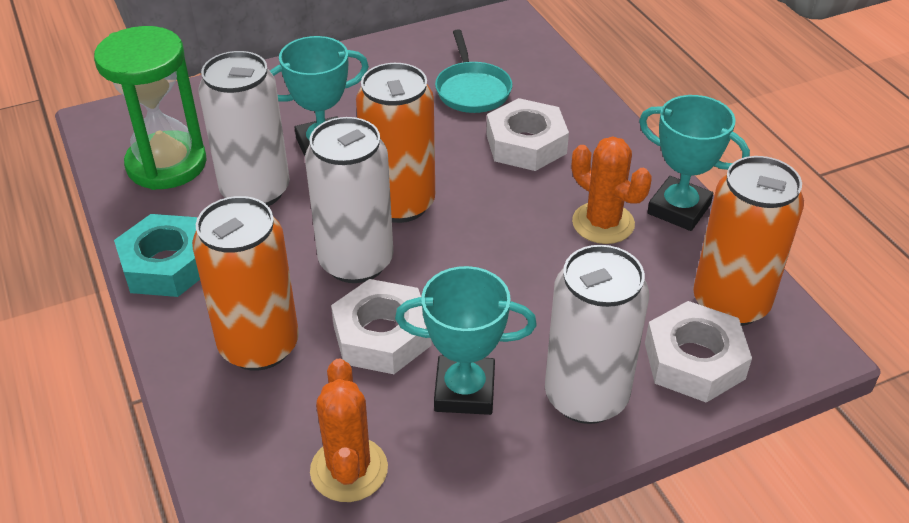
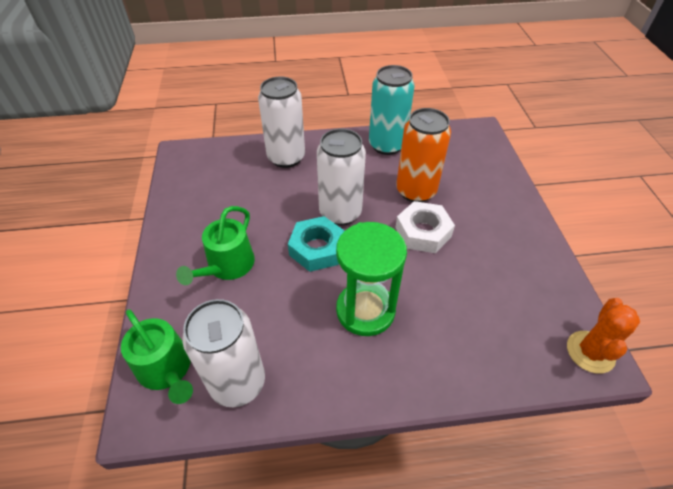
green watering can: none = 0 -> [121,309,193,404] [176,206,255,285] = 2
orange cactus: [310,359,388,502] [572,136,652,244] = 2 -> [567,298,640,374] = 1
orange can: [192,196,299,371] [356,63,435,223] [693,156,804,326] = 3 -> [396,108,451,202] = 1
turquoise can: none = 0 -> [369,65,415,155] = 1
turquoise pan: [435,29,512,113] = 1 -> none = 0
turquoise trophy: [270,36,369,156] [395,266,537,415] [639,95,750,231] = 3 -> none = 0
white nut: [331,279,431,374] [486,98,569,171] [645,301,752,403] = 3 -> [395,201,455,253] = 1

